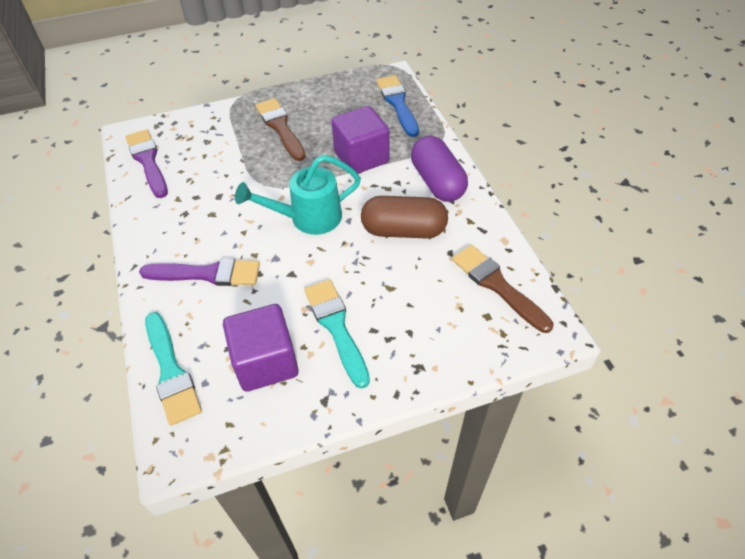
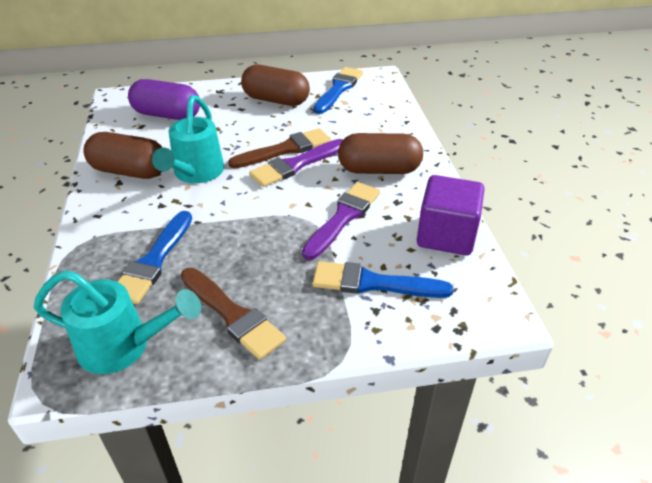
blue brush: [376,75,419,137] = 1 -> [117,211,192,304] [312,261,453,298] [313,67,363,114] = 3
brown capsule: [361,196,448,238] = 1 -> [83,132,163,179] [241,65,310,106] [338,133,423,174] = 3
purple cube: [223,304,298,392] [331,106,390,174] = 2 -> [417,175,485,255] = 1
turquoise brush: [145,312,202,425] [304,280,370,388] = 2 -> none = 0
turquoise watering can: [235,155,361,235] = 1 -> [34,270,201,374] [152,95,224,183] = 2

